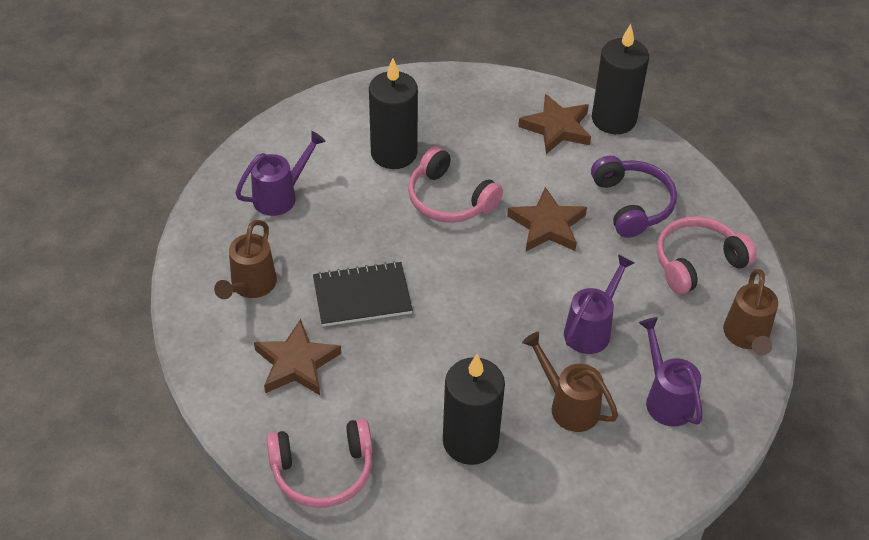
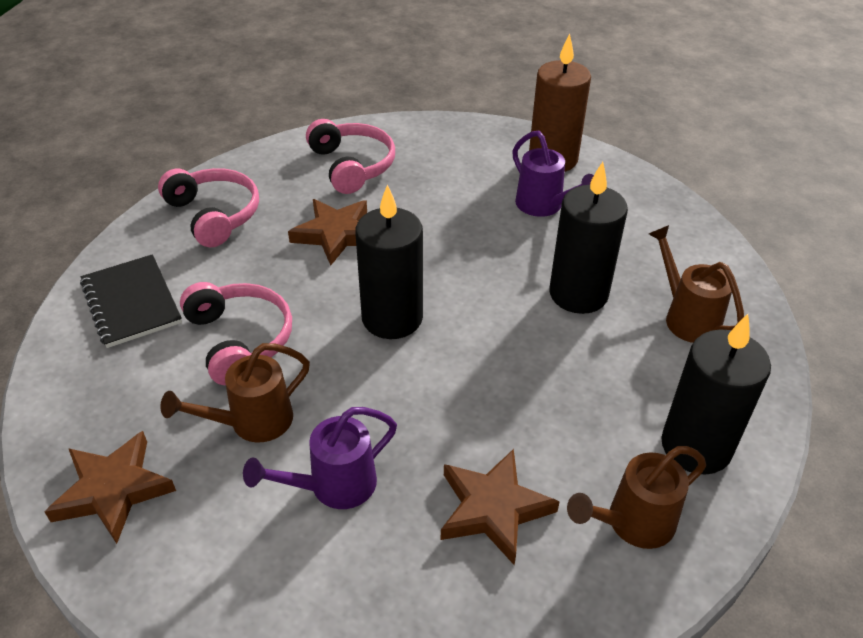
brown candle: none = 0 -> [529,34,591,172] = 1
purple headphones: [591,155,677,238] = 1 -> none = 0
purple watering can: [235,131,326,216] [564,254,634,354] [639,317,703,427] = 3 -> [243,407,397,509] [512,131,594,217] = 2

